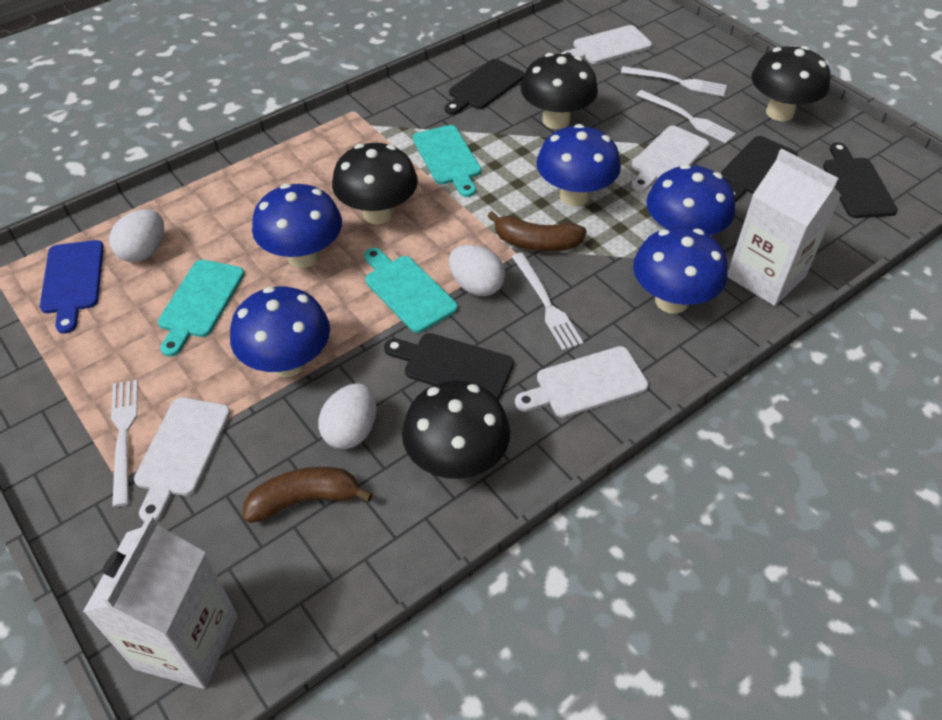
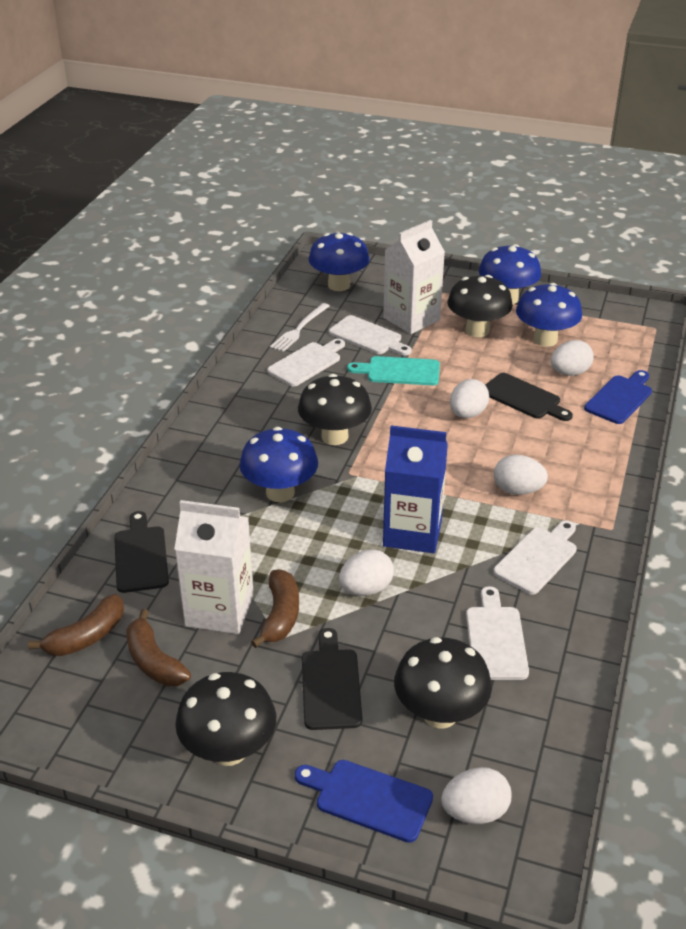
black cutting board: [384,333,514,400] [445,59,525,115] [721,136,798,202] [823,142,898,218] = 4 -> [114,511,169,593] [302,628,363,730] [485,373,573,421] = 3
blue carton: none = 0 -> [383,426,448,553] = 1
blue cutting board: [40,240,104,334] = 1 -> [295,760,433,843] [584,370,652,424] = 2
blue mushroom: [230,286,330,377] [252,184,342,268] [537,124,621,206] [633,226,728,314] [646,164,735,235] = 5 -> [240,427,318,502] [308,233,370,291] [479,244,541,305] [516,283,582,347] = 4
brown banana: [243,467,373,523] [487,211,587,251] = 2 -> [28,594,124,656] [126,609,191,687] [251,569,299,648] = 3
turquoise cutting board: [158,260,244,357] [364,248,458,333] [413,125,481,197] = 3 -> [347,356,440,386] = 1
white egg: [109,209,164,262] [318,383,377,449] [449,245,505,296] = 3 -> [339,549,394,595] [441,767,512,824] [450,379,489,418] [494,454,548,495] [551,340,594,376] = 5
white fork: [111,380,138,507] [511,252,584,350] [621,66,727,96] [636,90,736,144] = 4 -> [270,303,329,352] = 1

